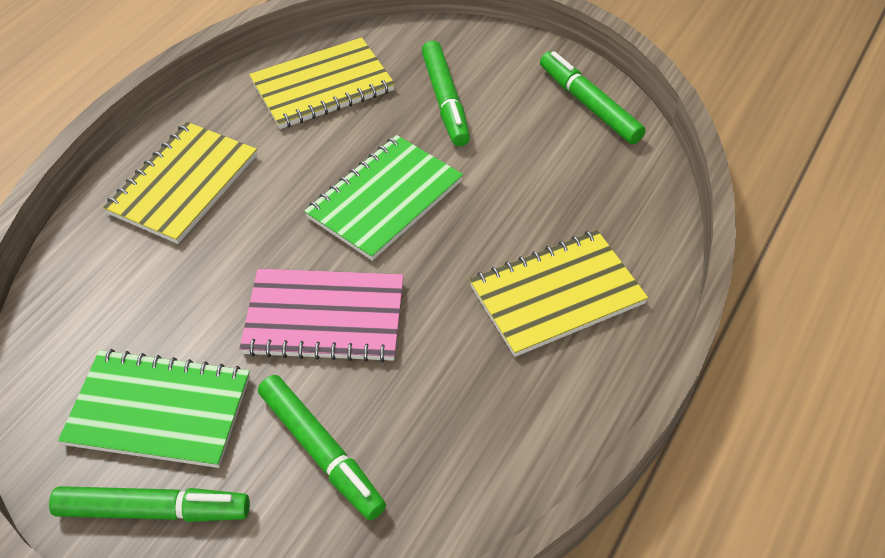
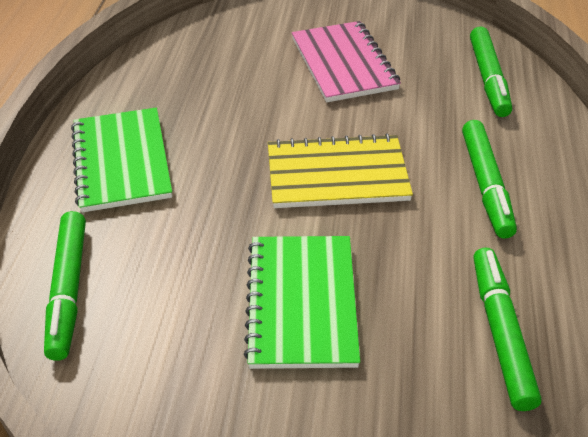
yellow notebook: [103,122,257,244] [249,37,395,129] [469,230,648,357] = 3 -> [268,133,413,208] = 1

